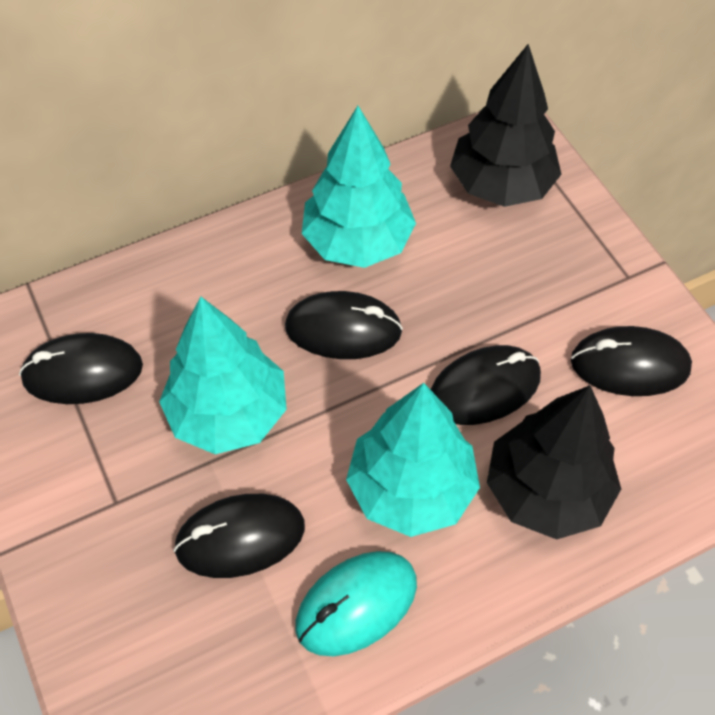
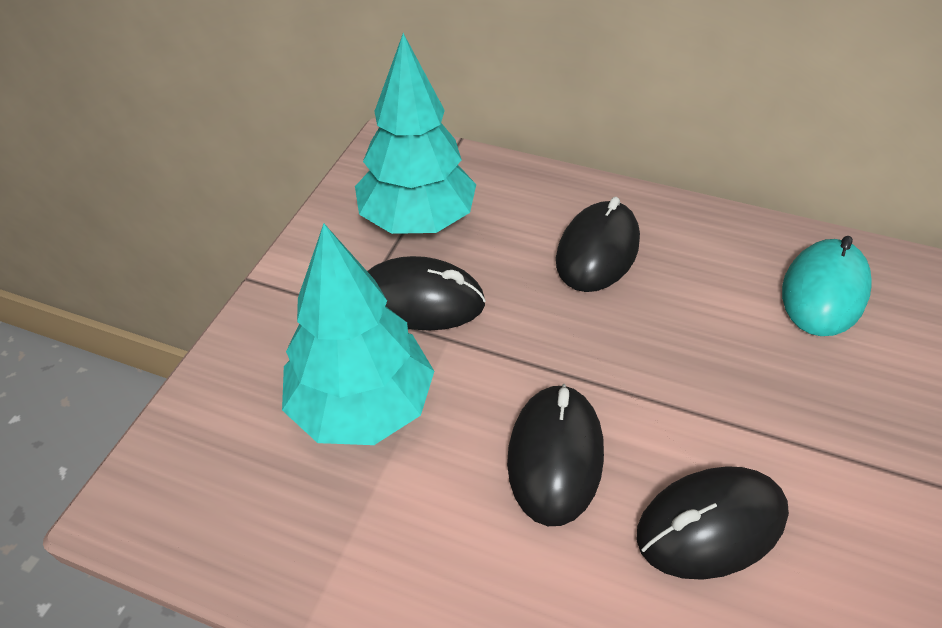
black mouse: [19,333,143,404] [173,494,305,578] [285,291,403,359] [430,345,541,425] [571,326,692,396] = 5 -> [367,256,486,331] [507,384,604,526] [556,197,640,292] [637,466,789,580] = 4
black tree: [450,44,562,207] [487,385,621,540] = 2 -> none = 0
turquoise tree: [159,296,287,454] [302,106,416,268] [346,383,480,537] = 3 -> [282,223,434,445] [355,33,476,234] = 2

